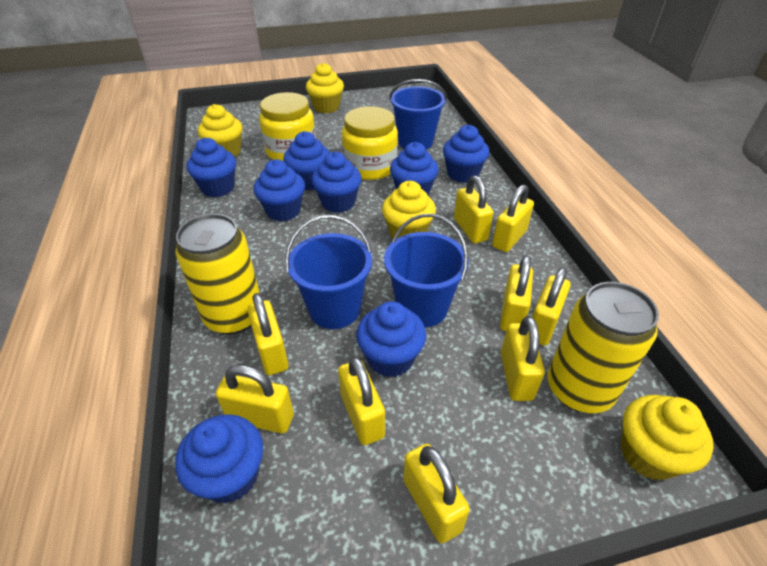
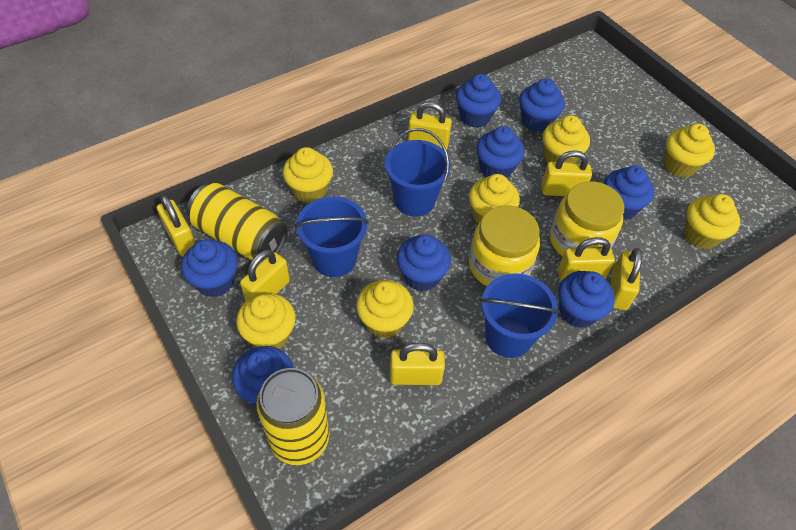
yellow cupcake: [198,104,243,157] [306,63,344,113] [382,181,436,239] [621,395,714,481] = 4 -> [236,293,296,349] [283,147,333,203] [356,280,414,339] [469,174,520,224] [543,115,590,163] [664,124,715,177] [684,194,740,249] = 7
yellow padlock: [216,365,294,433] [247,293,289,375] [338,356,385,445] [403,444,470,543] [454,175,493,243] [492,184,534,252] [500,255,533,331] [501,316,545,401] [532,267,571,346] = 9 -> [157,195,195,257] [240,250,290,301] [390,343,445,385] [408,102,452,150] [541,150,592,196] [558,237,615,281] [611,248,642,310] = 7

